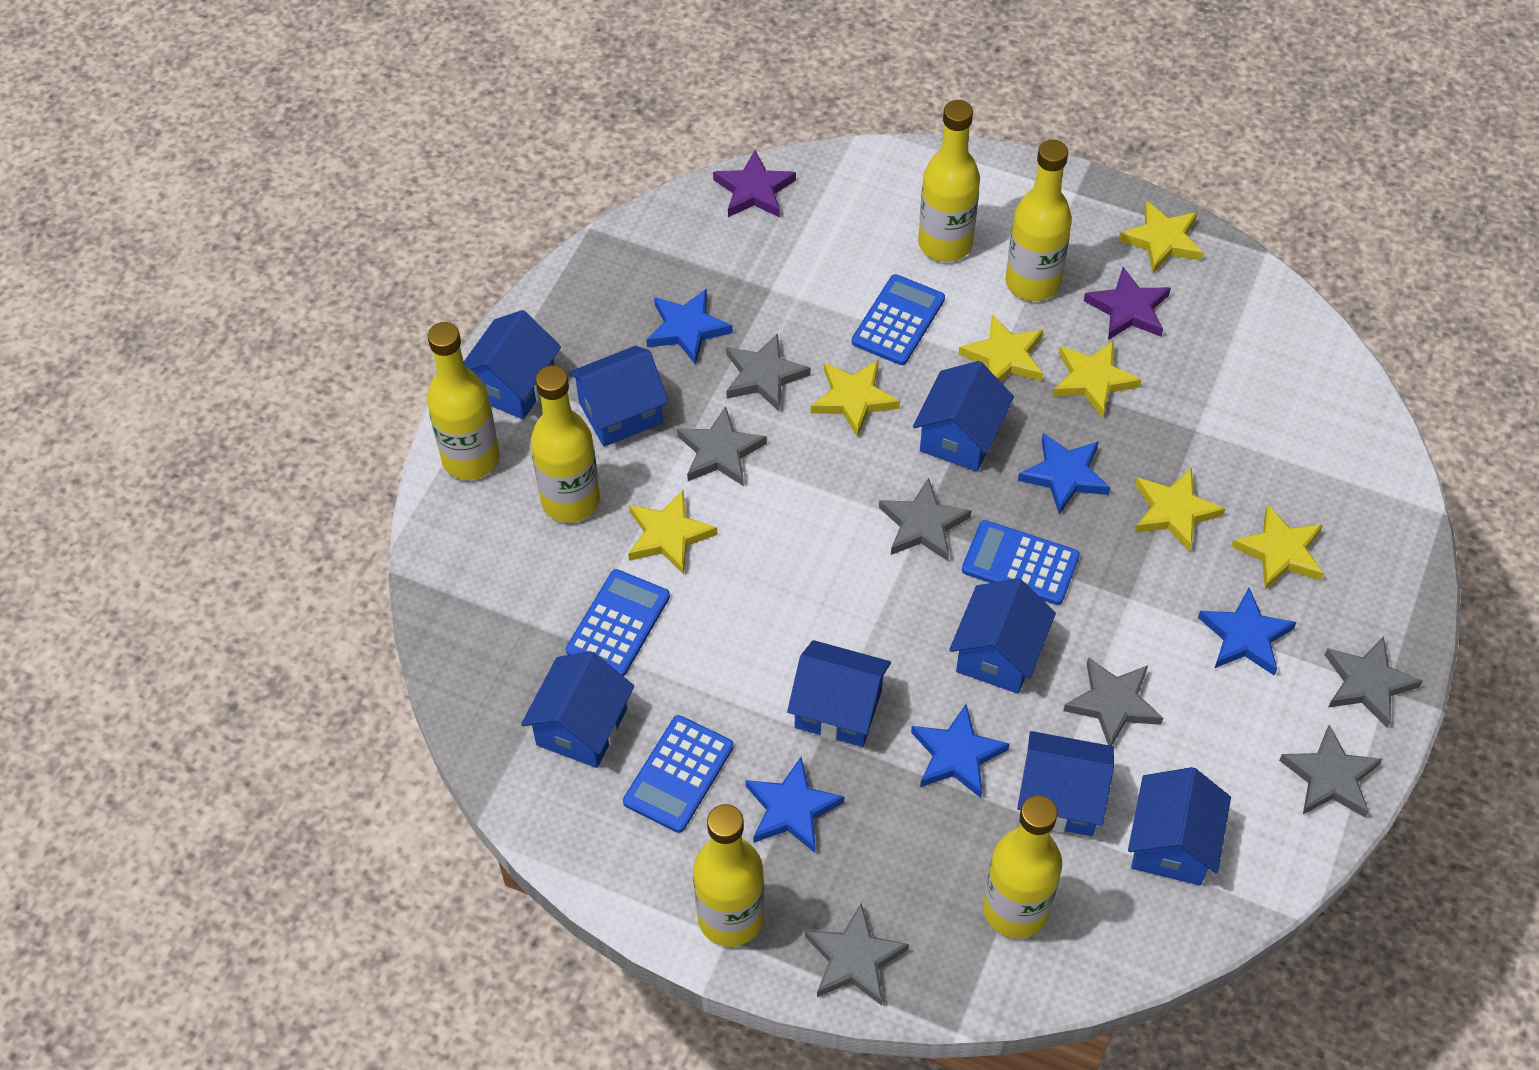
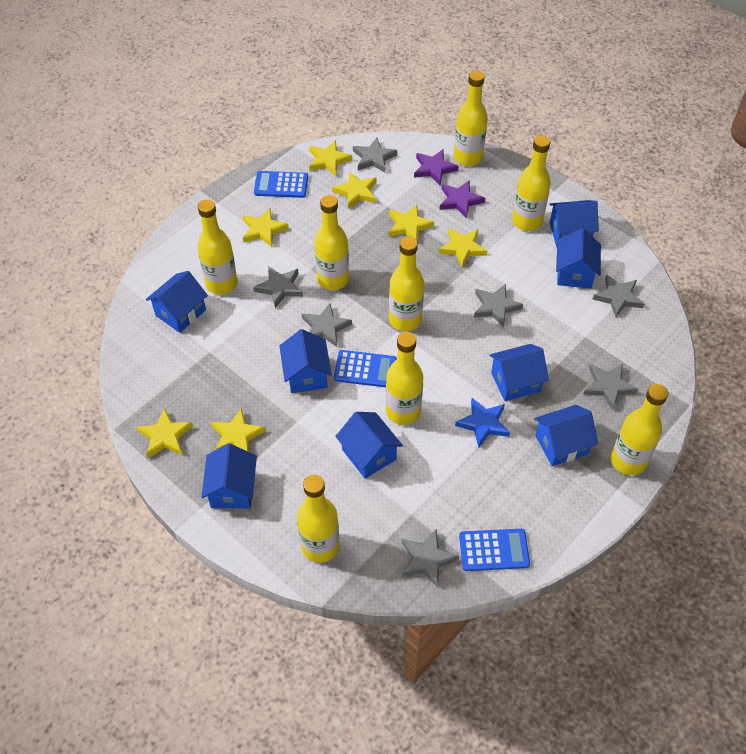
blue calculator: [566,569,670,676] [623,715,734,833] [852,274,945,365] [962,520,1080,605] = 4 -> [254,171,308,198] [334,350,397,387] [459,529,530,571] = 3
blue star: [646,289,733,365] [746,757,844,853] [911,704,1010,798] [1018,433,1111,515] [1198,588,1297,676] = 5 -> [455,398,510,448] = 1
yellow bottle: [427,322,500,480] [531,366,600,523] [693,804,764,947] [918,100,980,262] [983,795,1062,938] [1006,140,1072,301] = 6 -> [197,199,237,295] [297,475,339,563] [314,195,349,290] [386,332,423,425] [389,237,424,332] [454,71,487,166] [512,135,551,231] [611,384,668,475] = 8

